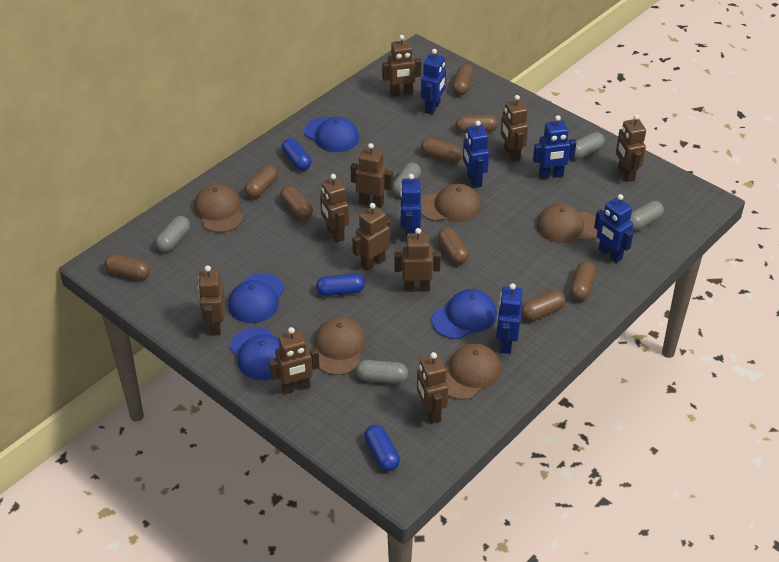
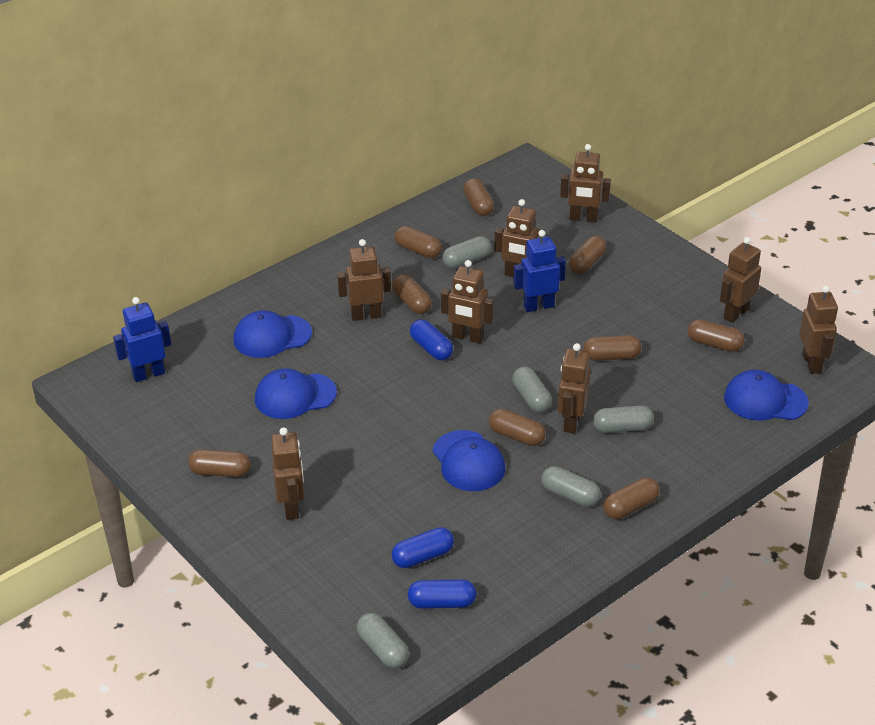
blue robot: [400,174,421,240] [421,49,446,115] [463,121,489,188] [496,283,523,354] [533,115,576,179] [594,194,633,263] = 6 -> [113,297,171,382] [513,230,566,312] = 2
brown cap: [194,184,243,233] [314,317,366,375] [421,184,481,222] [446,343,501,400] [536,204,597,243] = 5 -> none = 0
brown robot: [198,265,225,336] [269,327,320,394] [320,174,349,243] [351,143,393,208] [352,203,391,271] [382,35,422,97] [394,228,441,292] [417,352,448,424] [501,95,528,162] [616,114,646,182] = 10 -> [271,427,304,520] [337,239,391,321] [441,260,494,344] [494,199,541,277] [558,343,591,434] [560,144,611,223] [720,237,761,323] [799,286,838,374] = 8

